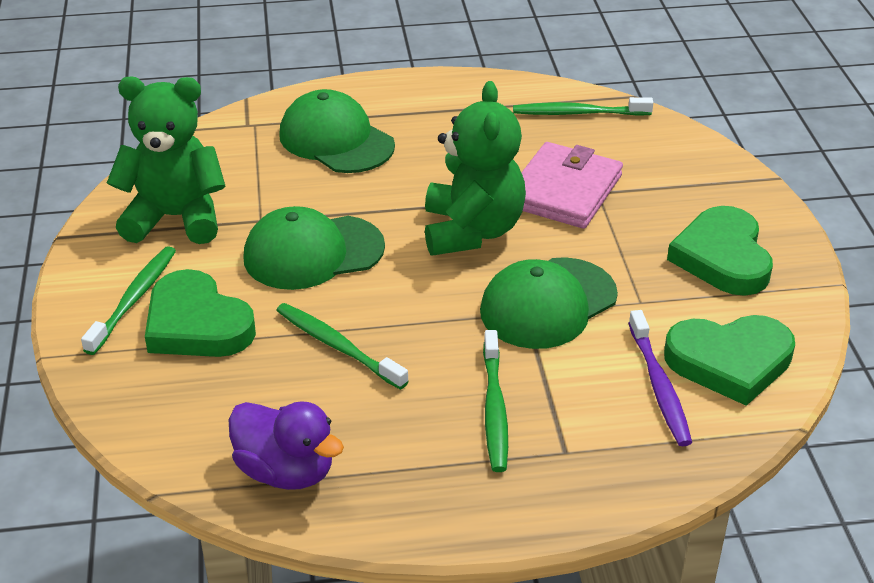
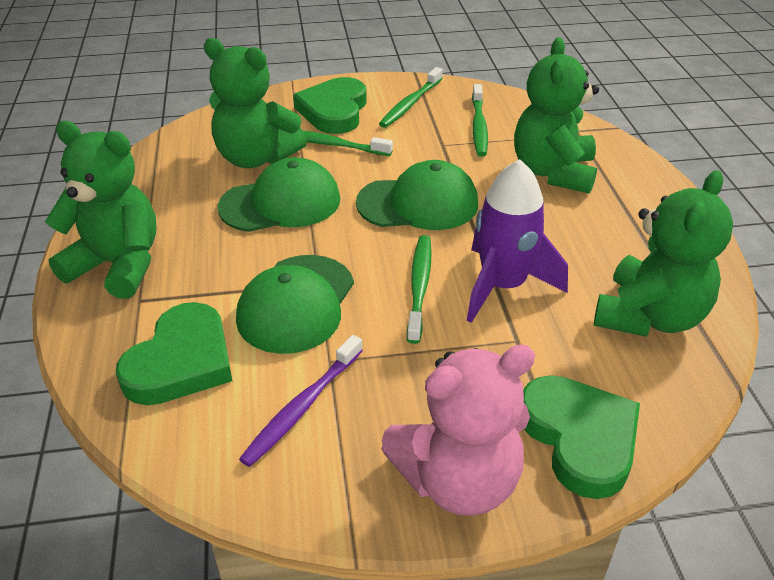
green teddy bear: [107,77,226,244] [425,81,526,256] = 2 -> [45,121,157,299] [204,38,307,168] [514,37,599,194] [594,170,733,337] = 4
pink teddy bear: none = 0 -> [381,344,535,516] = 1
pink wallet: [521,142,623,229] = 1 -> none = 0
purple duck: [229,401,344,490] = 1 -> none = 0
purple rocket: none = 0 -> [467,159,568,323] = 1

